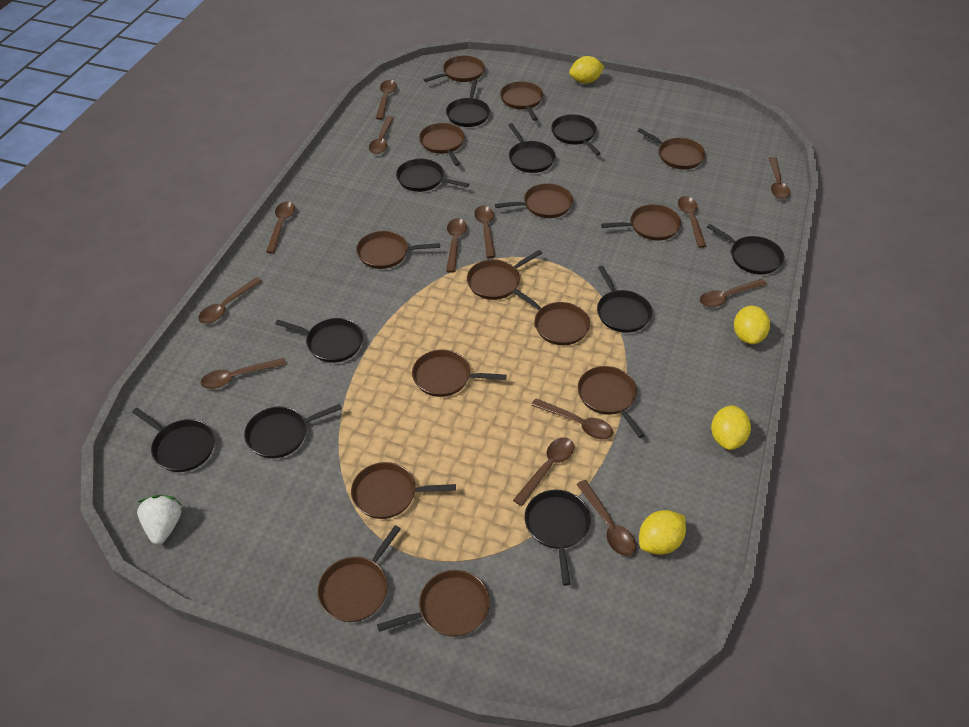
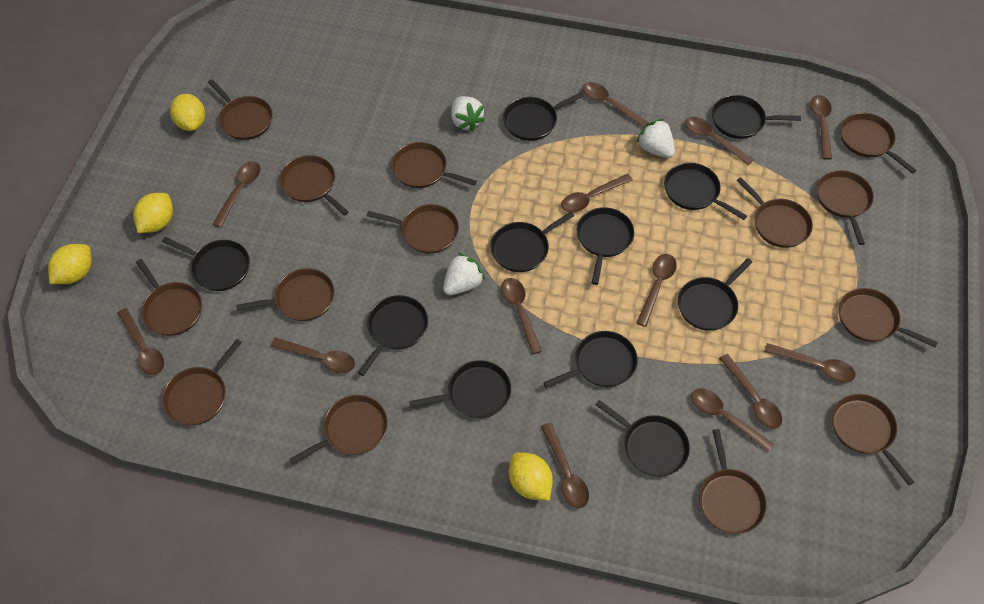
black pan: [132,408,215,472] [244,404,342,458] [275,318,363,363] [396,159,469,192] [446,80,490,127] [509,123,555,173] [525,490,591,586] [551,114,601,155] [597,266,652,333] [707,224,784,275] = 10 -> [162,237,250,291] [358,295,428,376] [409,360,511,418] [490,212,574,272] [503,92,584,141] [543,331,638,388] [577,207,634,285] [596,400,690,477] [664,163,747,220] [678,258,752,331] [712,95,801,139] = 11
white strawberry: [137,495,182,545] = 1 -> [443,253,485,295] [451,96,485,132] [636,119,675,158] = 3

